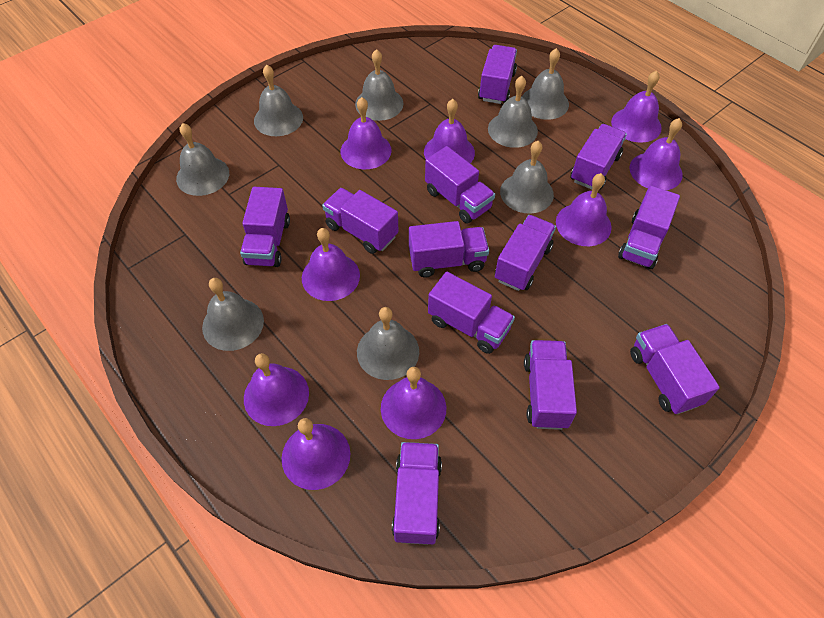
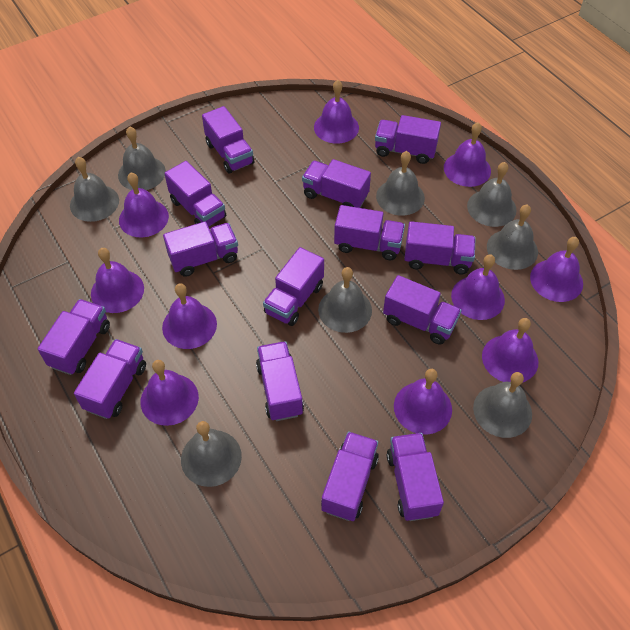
purple bell: [244,353,309,426] [282,418,350,490] [302,228,360,301] [341,97,392,169] [381,367,446,439] [424,99,475,164] [556,173,612,246] [611,71,662,143] [629,118,683,190] = 9 -> [91,248,144,313] [119,173,169,237] [141,360,199,426] [162,283,217,349] [314,80,359,144] [394,369,452,434] [444,123,491,187] [451,254,505,320] [482,318,538,382] [530,237,583,302] = 10
purple truck: [240,187,290,267] [322,188,399,254] [392,442,442,545] [409,221,489,278] [425,146,495,224] [428,272,515,354] [478,45,517,104] [495,215,556,291] [524,340,577,430] [570,124,627,190] [618,185,680,269] [630,324,720,414] = 12 -> [38,299,110,375] [74,339,146,419] [163,221,238,277] [164,161,226,227] [202,106,254,174] [256,341,304,421] [263,247,324,326] [302,159,371,208] [321,432,379,521] [334,205,405,260] [375,115,441,164] [383,275,462,345] [387,433,444,521] [404,221,476,274] = 14

